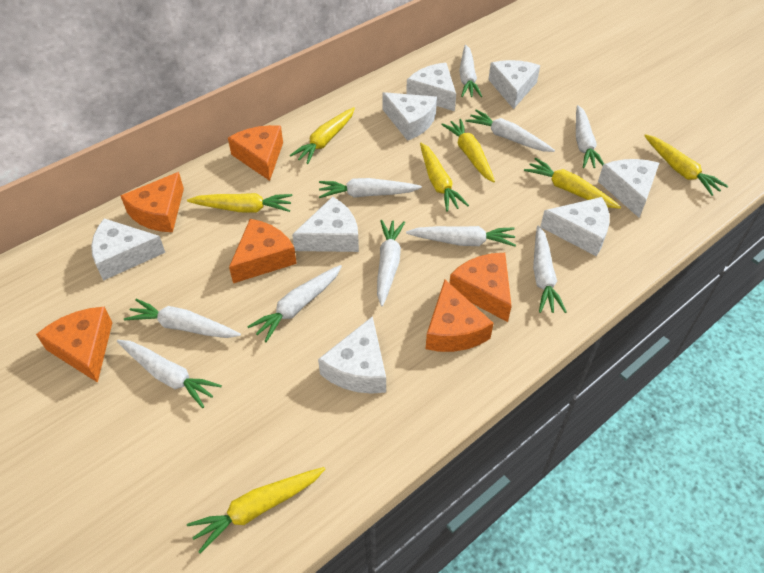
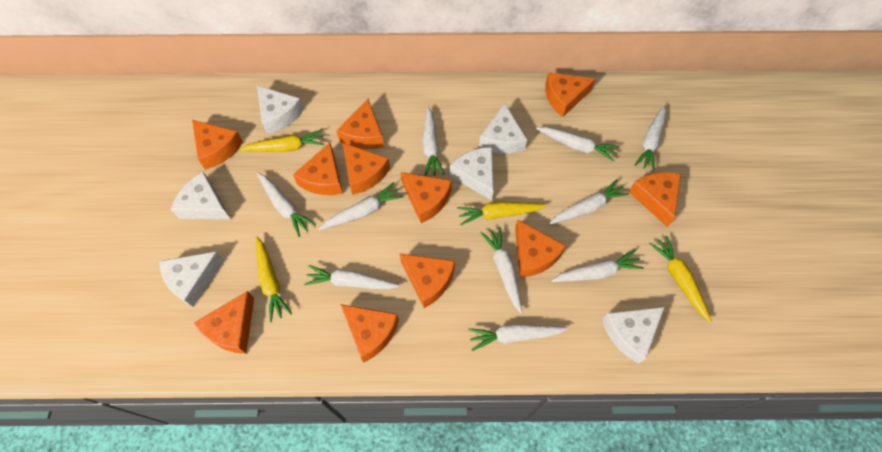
orange cheese: [36,307,113,383] [120,172,184,232] [228,125,283,181] [229,219,297,283] [426,280,494,352] [449,253,512,322] = 6 -> [192,120,243,170] [194,291,254,354] [293,142,343,195] [336,99,384,149] [340,304,399,363] [342,142,390,195] [400,254,455,308] [401,172,452,223] [515,219,566,278] [545,72,596,117] [629,172,681,227] = 11
white cheese: [91,218,165,281] [292,197,359,252] [318,316,386,394] [382,92,437,141] [406,63,456,111] [488,60,540,109] [540,197,610,256] [598,159,659,218] = 8 -> [159,251,224,307] [171,172,231,219] [257,85,304,134] [450,147,494,201] [479,103,527,154] [602,307,665,364] = 6
yellow carrot: [187,193,292,213] [187,467,325,553] [290,107,355,164] [420,143,469,212] [441,119,495,182] [524,158,621,209] [644,134,728,196] = 7 -> [239,129,324,152] [256,236,292,322] [457,202,546,225] [649,236,712,322] = 4

